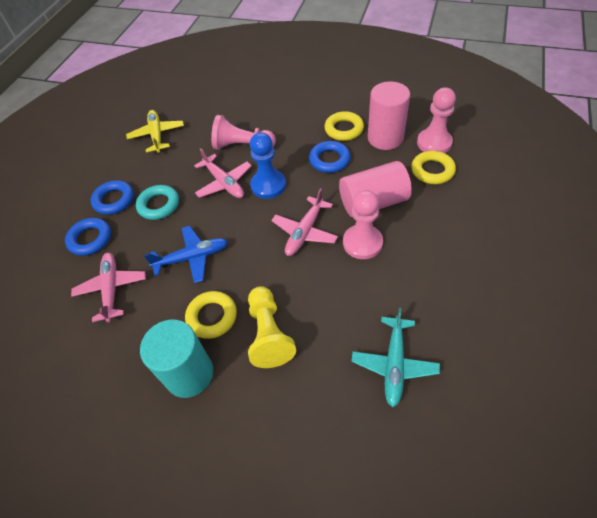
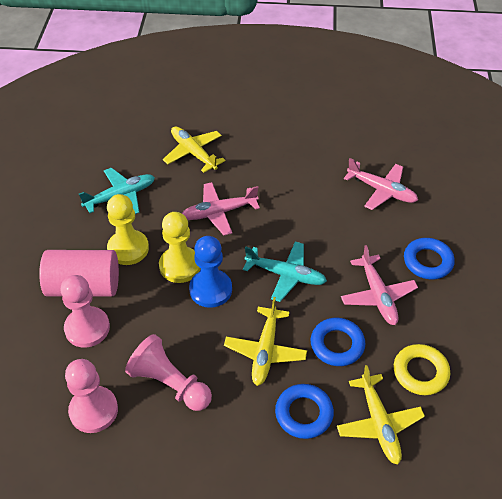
blue plane: [144,226,228,283] = 1 -> none = 0
pink cylinder: [339,161,412,217] [368,81,410,150] = 2 -> [39,250,119,297] = 1
turquoise cylinder: [140,319,213,398] = 1 -> none = 0
turquoise plane: [351,307,440,408] = 1 -> [79,167,155,214] [243,242,327,302] = 2
turquoise ring: [136,185,179,220] = 1 -> none = 0
yellow pawn: [248,286,296,368] = 1 -> [107,194,149,265] [159,212,201,283] = 2
yellow plane: [126,110,184,153] = 1 -> [163,126,226,173] [224,297,307,386] [337,365,425,465] = 3
yellow ring: [185,291,237,339] [325,111,364,141] [411,151,456,184] = 3 -> [394,344,450,395] = 1

